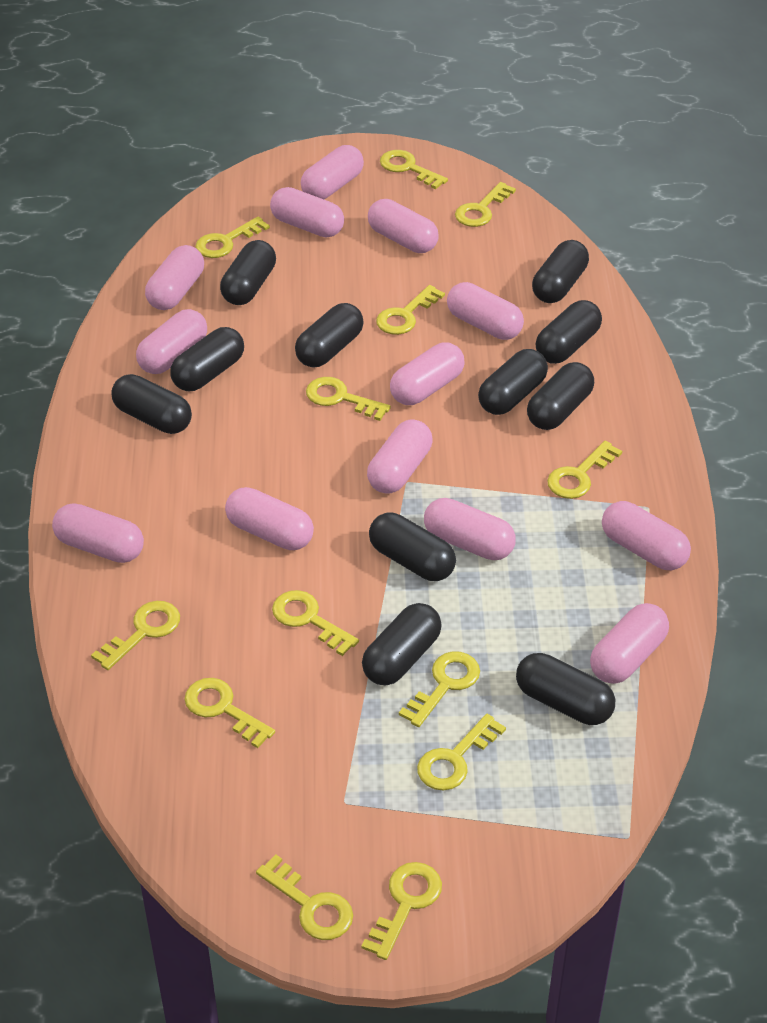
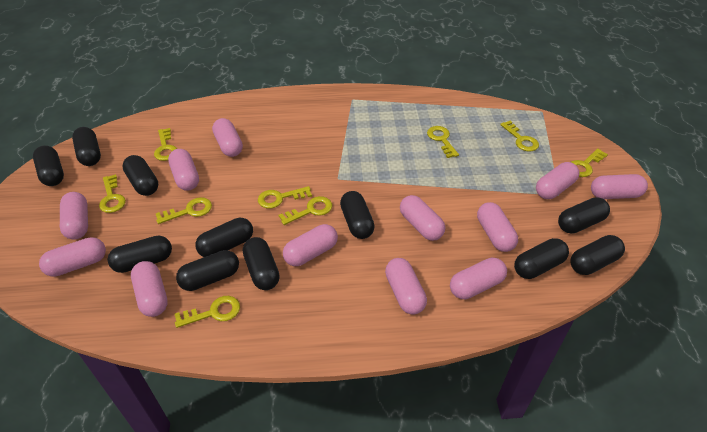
pink capsule: [52,503,144,563] [136,309,207,374] [145,245,204,310] [225,487,314,550] [270,187,344,237] [301,145,364,199] [367,419,432,494] [368,199,439,253] [390,342,464,405] [424,498,516,560] [447,282,524,340] [590,603,669,684] [602,501,691,570] = 13 -> [39,237,106,277] [60,192,88,239] [131,261,168,317] [168,149,199,191] [212,118,243,157] [283,224,338,266] [385,258,427,315] [400,195,445,241] [450,258,507,299] [477,202,518,252] [536,162,580,199] [591,174,648,199] = 12
yellow key: [91,601,180,670] [184,678,275,748] [195,217,270,258] [256,854,353,940] [272,590,359,656] [306,377,391,421] [361,862,442,960] [376,285,445,335] [380,150,448,189] [399,651,480,727] [417,714,506,791] [455,182,516,227] [547,441,622,499] = 13 -> [99,174,126,213] [154,128,177,161] [156,197,212,224] [175,296,240,328] [258,186,312,209] [279,196,332,225] [427,126,459,158] [500,121,539,151] [571,148,608,177] = 9

